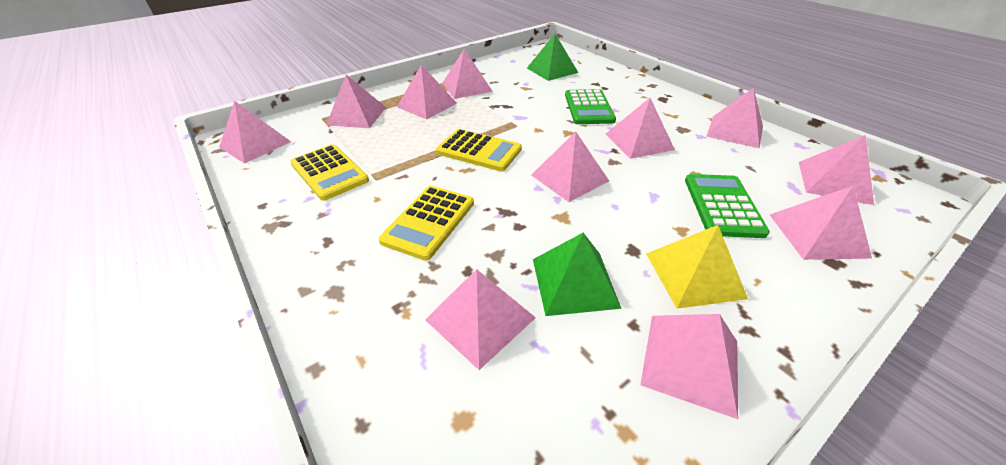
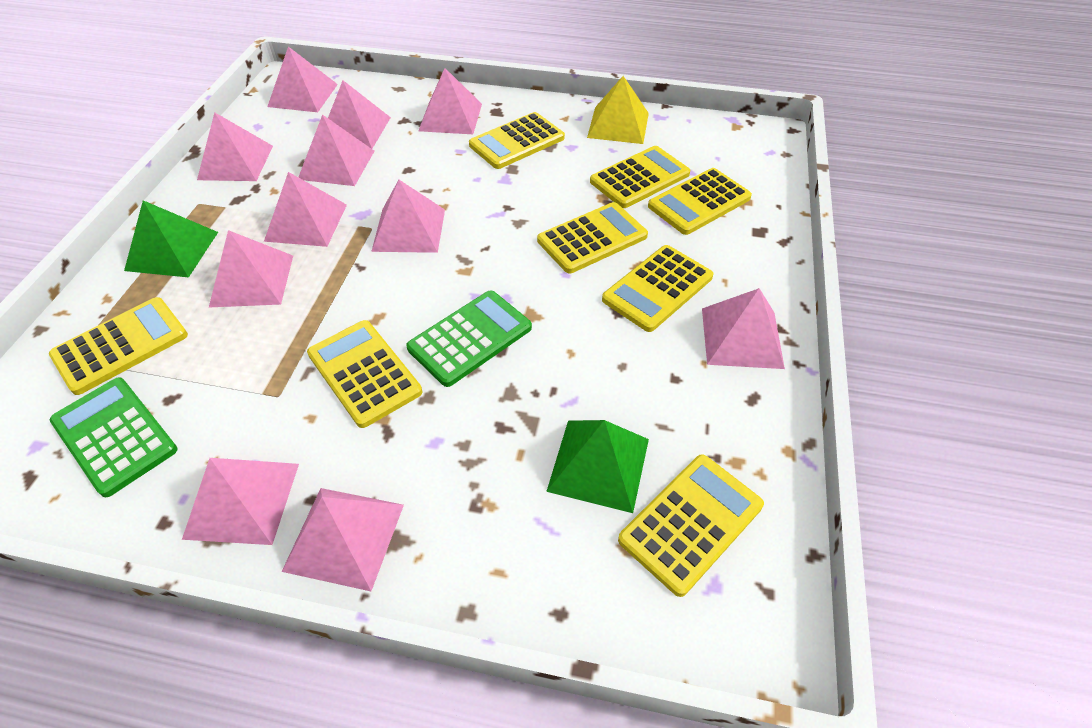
yellow calculator: [290,144,369,201] [378,186,474,261] [436,129,522,171] = 3 -> [49,297,188,395] [307,320,422,428] [469,112,565,169] [537,202,648,273] [590,146,690,208] [602,245,713,332] [618,455,764,597] [648,168,752,235] = 8

